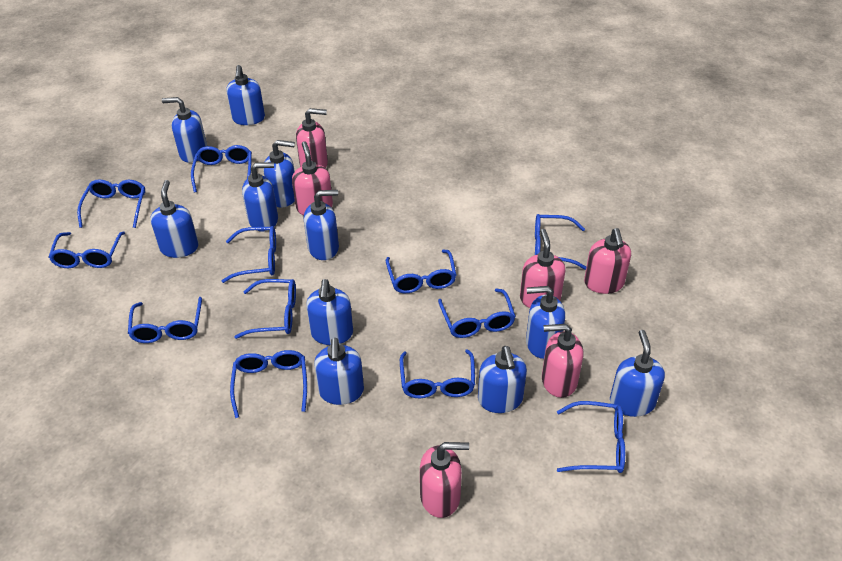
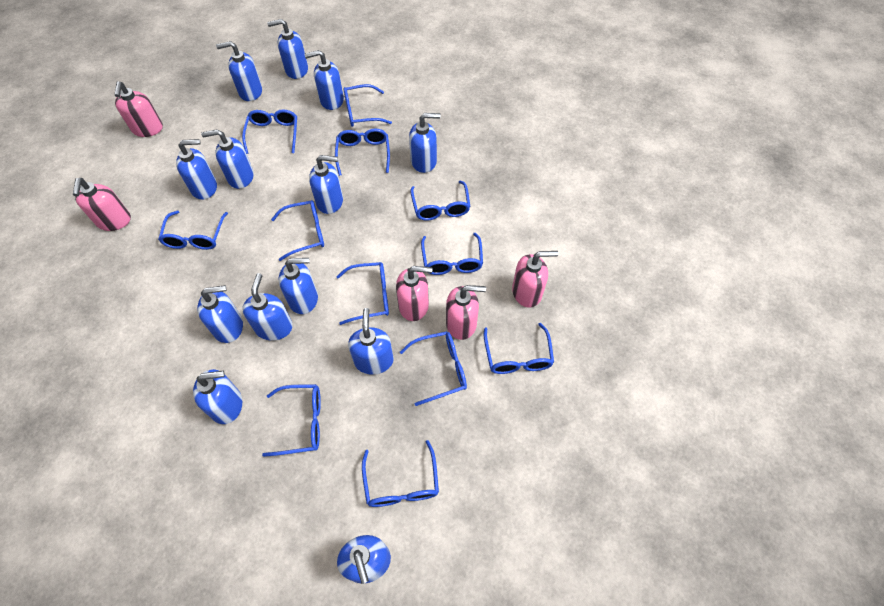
blue soap dispenser: [151,180,199,258] [162,97,207,163] [226,65,265,125] [242,162,278,232] [263,140,295,208] [304,190,339,260] [306,279,353,345] [314,338,364,405] [478,346,527,413] [526,286,565,359] [610,330,665,417] = 11 -> [176,139,217,200] [193,369,242,424] [197,285,243,343] [201,129,254,189] [216,41,262,101] [242,273,293,341] [267,19,308,79] [279,258,318,314] [304,50,344,110] [309,155,343,214] [337,535,391,584] [348,308,394,375] [409,113,441,173] = 13
pink soap dispenser: [292,141,333,215] [296,108,328,168] [420,442,469,518] [520,229,565,308] [542,324,583,398] [584,228,631,294] = 6 -> [73,178,131,231] [114,81,163,137] [396,266,432,321] [446,285,486,340] [512,251,558,307] = 5

